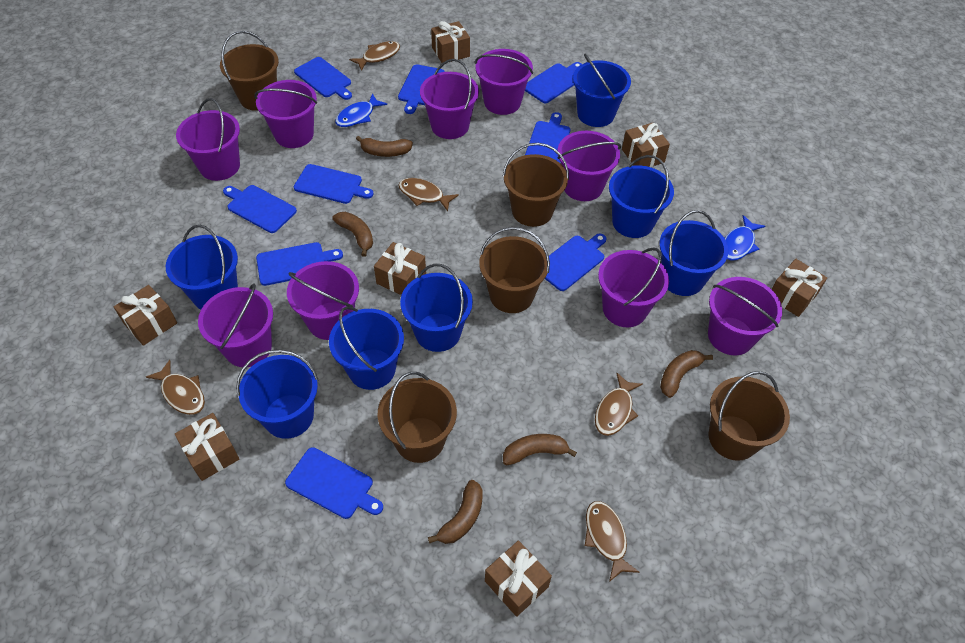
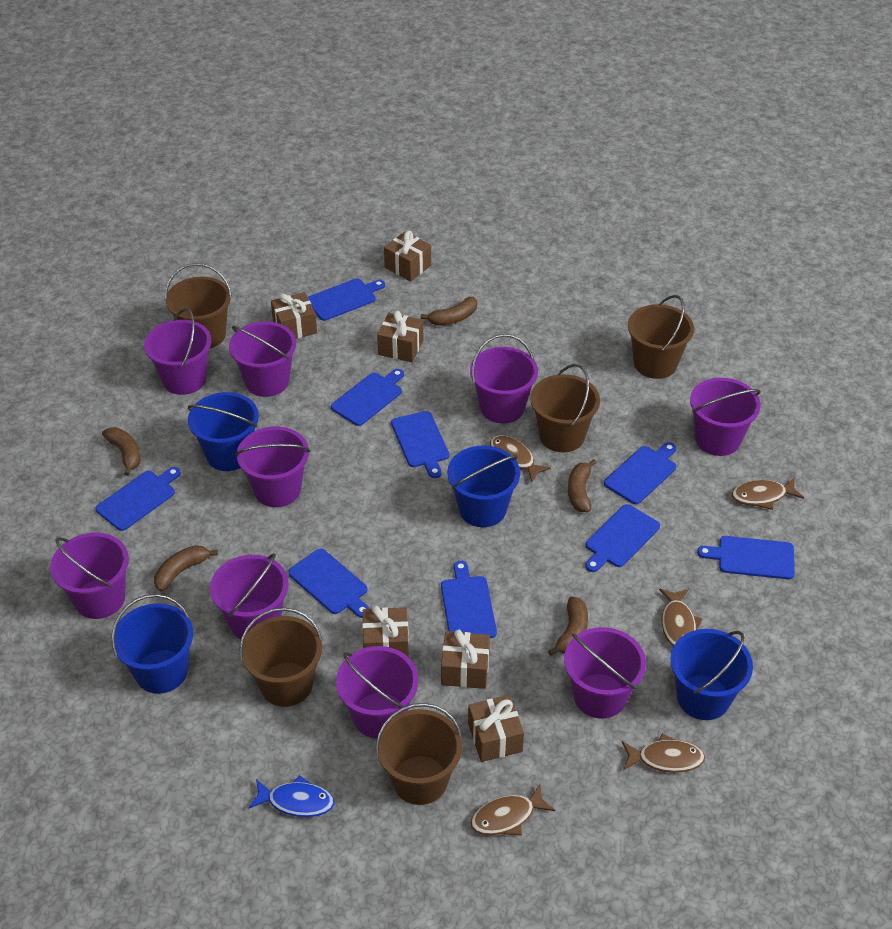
blue bucket: [166,225,238,310] [236,350,319,439] [329,306,404,390] [400,264,473,352] [573,54,631,127] [609,155,674,238] [659,210,729,296] = 7 -> [112,594,193,694] [188,392,259,471] [447,445,520,527] [670,629,753,720] = 4
blue fish: [335,93,387,127] [725,215,765,261] = 2 -> [248,775,334,817] = 1
brown gift: [114,285,177,346] [175,413,240,481] [374,242,426,295] [431,21,470,63] [485,540,552,617] [622,123,670,167] [771,259,827,317] = 7 -> [271,292,317,339] [362,606,409,657] [377,311,423,362] [384,231,431,281] [441,630,490,689] [468,695,524,762] = 6

